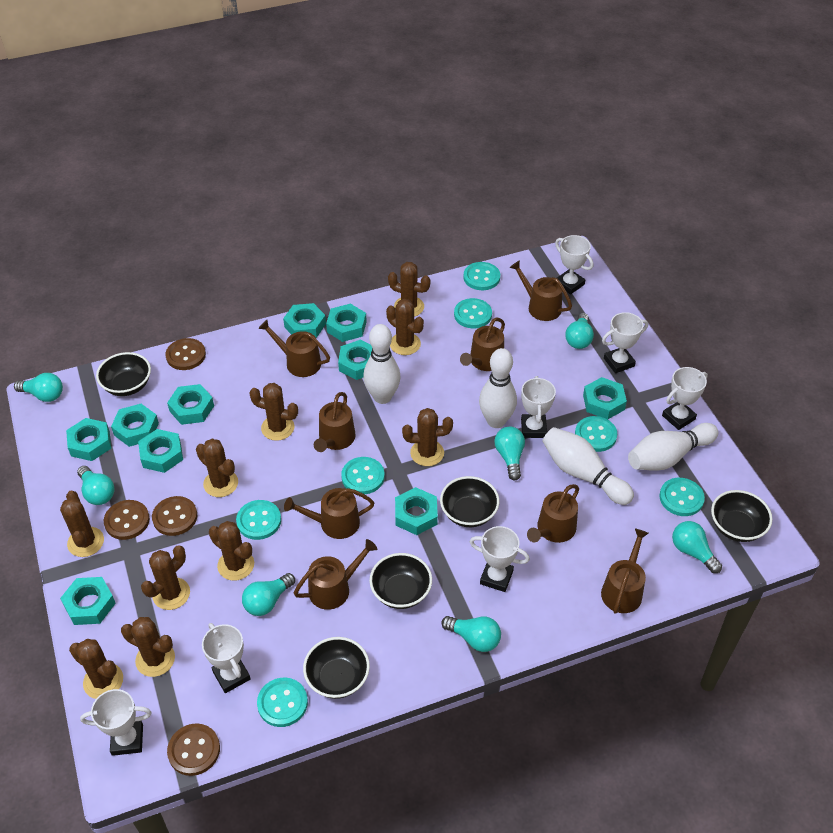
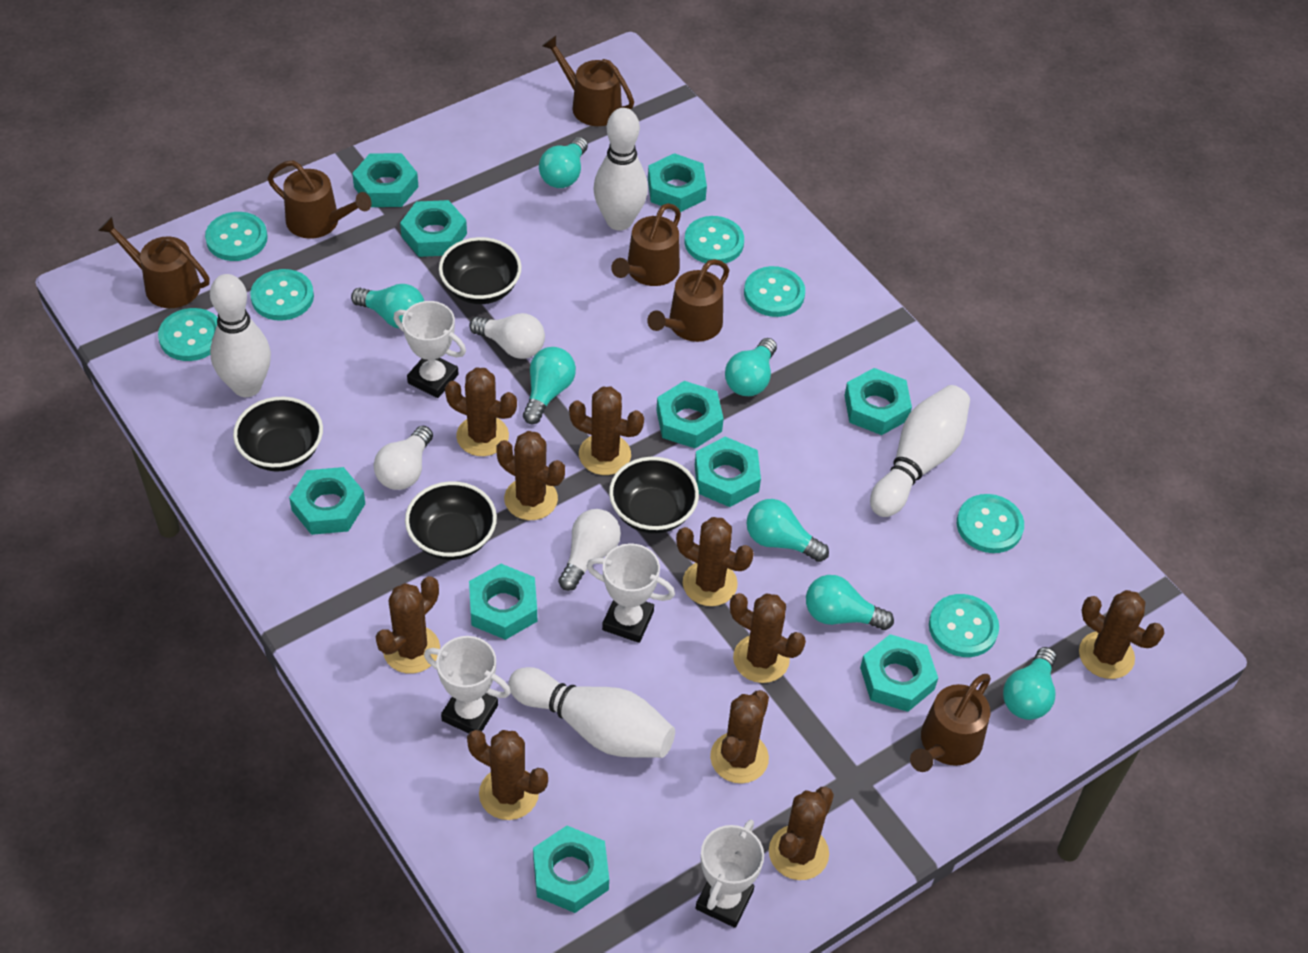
black bowl: [96,352,151,396] [303,637,370,699] [369,553,432,609] [440,476,499,527] [711,490,773,542] = 5 -> [233,397,323,472] [405,481,497,560] [439,237,521,304] [609,457,699,534] = 4
brown button: [104,500,150,540] [152,496,197,536] [165,338,206,370] [167,723,220,776] = 4 -> none = 0
brown watering can: [258,320,330,377] [284,488,374,539] [294,539,377,610] [314,392,355,452] [460,318,505,371] [510,260,572,321] [527,484,579,543] [601,528,649,614] = 8 -> [98,217,210,308] [267,160,372,239] [542,35,634,126] [611,203,681,286] [647,259,729,342] [910,674,991,772] = 6
white light bulb: none = 0 -> [374,426,433,490] [469,313,545,359] [558,509,621,591] = 3
white trophy: [80,689,152,756] [202,623,251,693] [470,526,530,592] [521,376,556,438] [555,235,593,294] [602,312,648,373] [662,367,708,430] = 7 -> [394,301,466,398] [424,636,511,733] [587,543,675,643] [695,820,764,928] = 4

